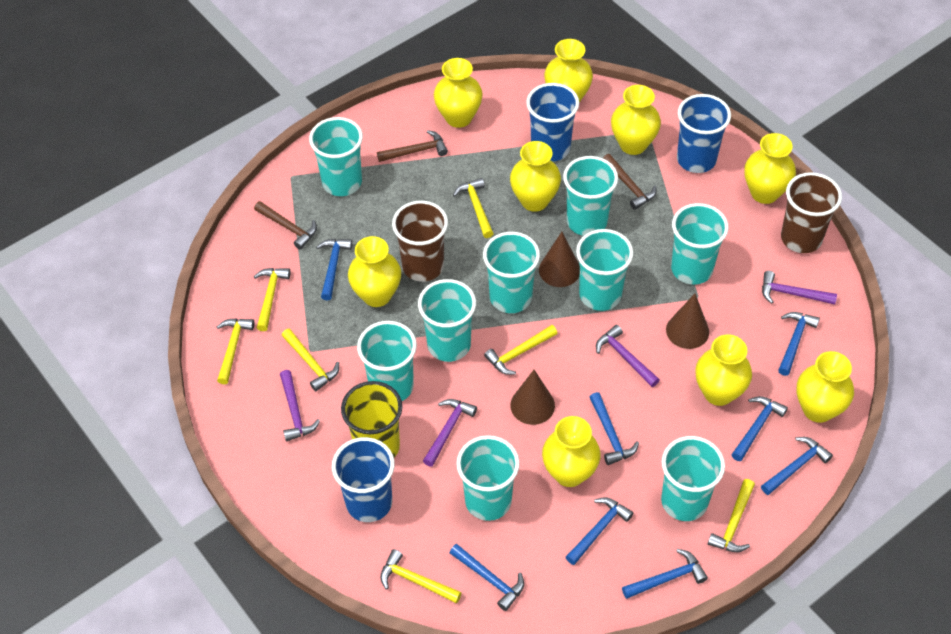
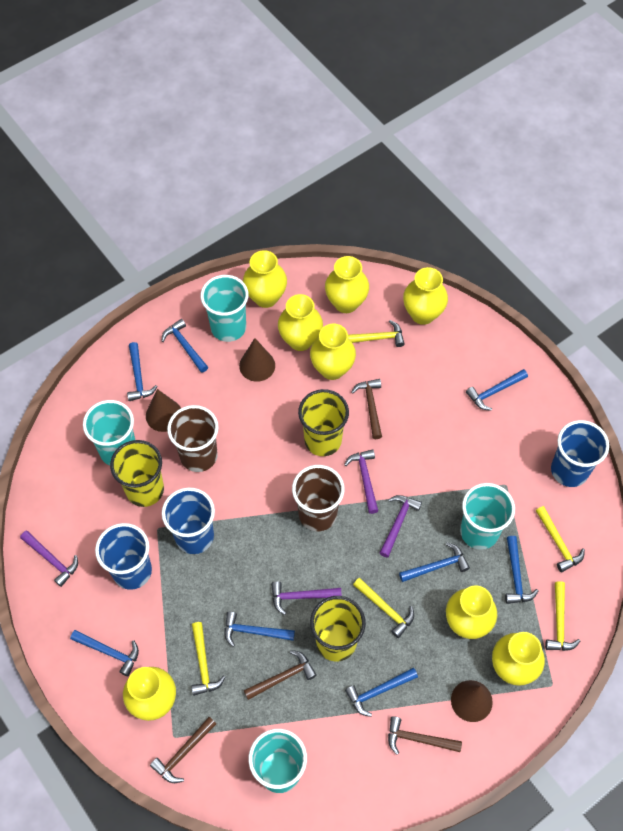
brown hammer: [254,201,317,249] [377,130,448,162] [603,154,656,210] = 3 -> [150,717,216,783] [244,650,317,700] [351,379,382,439] [388,716,462,755] = 4
turquoise cup: [309,117,363,196] [357,321,417,401] [418,279,476,362] [456,435,520,521] [483,232,540,313] [563,156,618,236] [576,229,633,311] [661,436,725,521] [671,203,729,285] = 9 -> [83,400,135,465] [200,275,248,342] [249,729,307,793] [460,483,515,550] = 4
yellow cup: [341,381,402,458] = 1 -> [110,440,164,507] [298,389,349,456] [310,596,366,662] = 3
yellow hammer: [217,319,254,384] [254,268,290,331] [282,329,339,391] [381,549,462,604] [453,178,494,238] [484,325,558,375] [708,479,755,552] = 7 -> [191,622,226,696] [348,320,405,347] [353,578,414,638] [536,506,585,572] [545,581,580,651] = 5
yellow vase: [348,236,401,307] [434,58,483,128] [510,141,561,212] [542,416,601,487] [544,39,593,103] [611,85,661,155] [695,335,752,406] [744,133,796,204] [797,351,854,423] = 9 -> [123,667,176,721] [243,250,287,308] [278,294,323,351] [310,324,356,380] [325,256,369,313] [403,267,448,325] [446,586,497,639] [492,632,545,686] = 8

